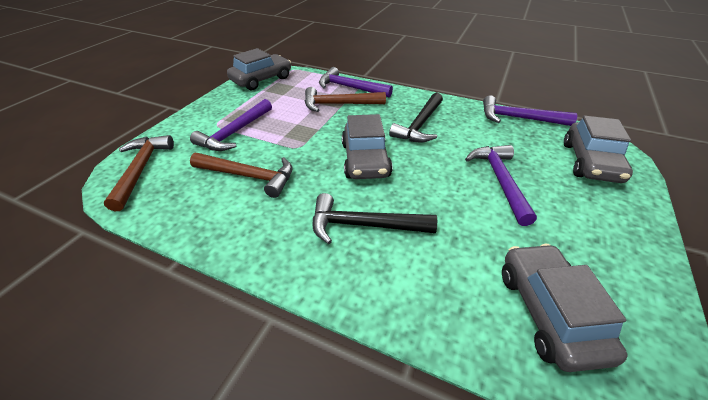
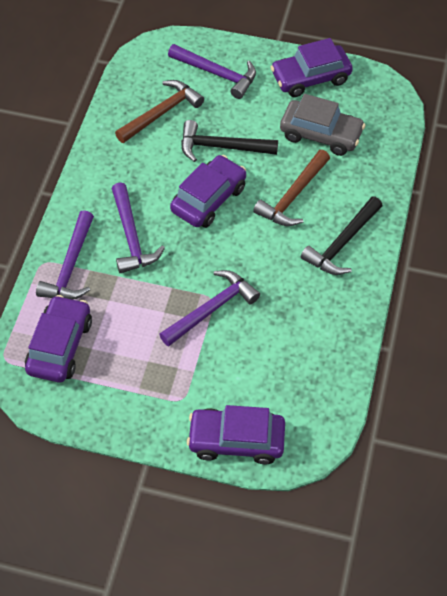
brown hammer: [104,135,174,211] [190,153,292,198] [305,87,386,112] = 3 -> [115,80,204,143] [253,150,330,226] = 2
grey car: [227,48,291,90] [342,114,393,179] [502,244,628,372] [564,116,633,183] = 4 -> [280,94,365,156] = 1
purple car: none = 0 -> [25,295,92,383] [170,155,246,228] [187,405,285,464] [271,38,353,97] = 4

